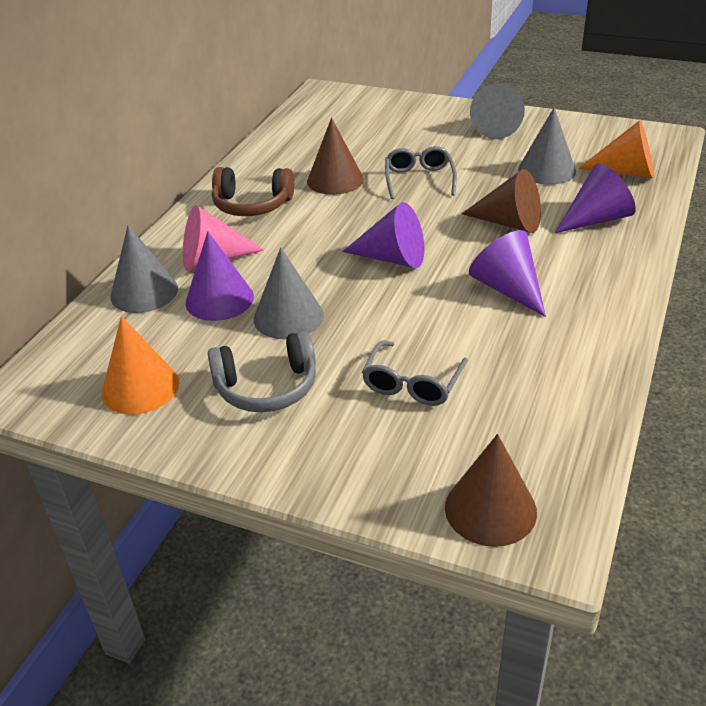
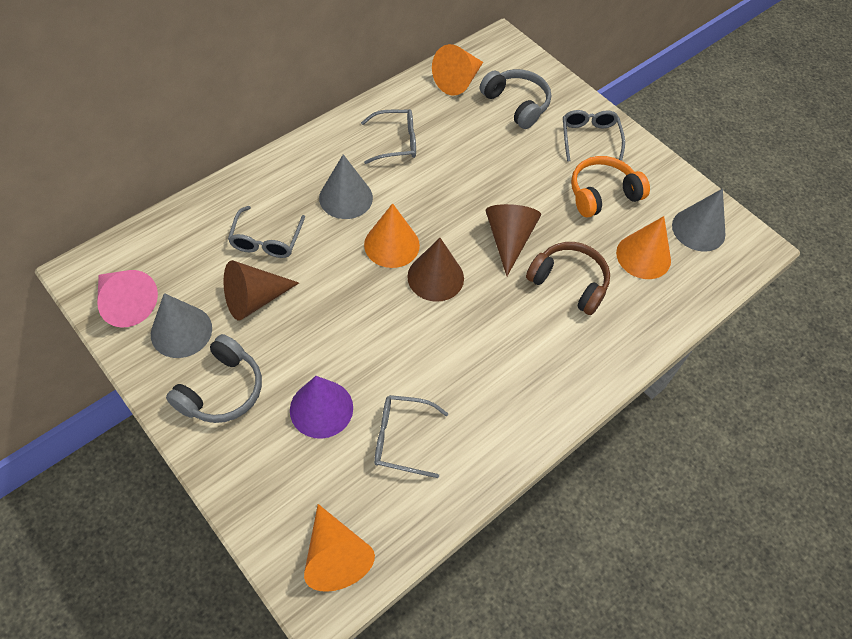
grey cone: [110,225,178,313] [254,247,324,339] [470,83,525,139] [518,108,576,185] = 4 -> [151,293,212,358] [319,154,373,219] [672,189,726,252] = 3
grey glasses: [362,341,468,406] [385,146,457,199] = 2 -> [228,206,305,258] [361,109,416,164] [374,395,448,478] [563,110,625,162] = 4
grey headphones: [208,331,316,412] = 1 -> [166,334,262,423] [480,69,551,129] = 2
orange cone: [102,316,179,415] [578,120,654,178] = 2 -> [304,504,375,592] [364,203,420,268] [432,44,483,96] [616,216,671,279] = 4
orange headphones: none = 0 -> [571,156,650,218] = 1
purple cone: [185,231,254,321] [342,202,424,268] [469,230,546,317] [555,163,636,233] = 4 -> [290,376,353,439] = 1

